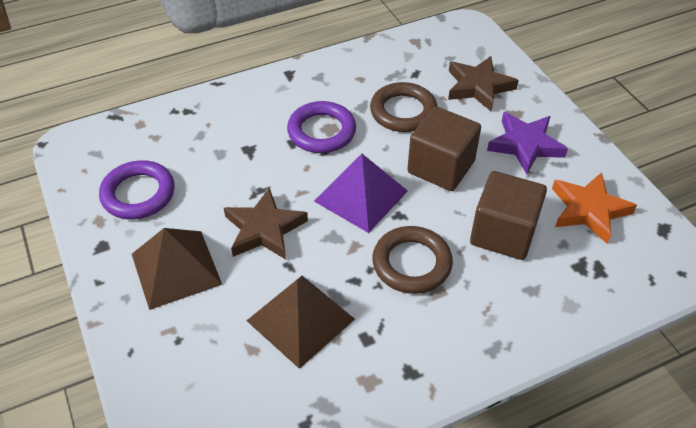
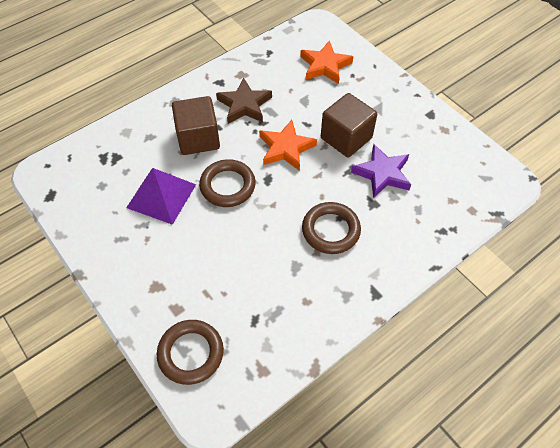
brown pyramid: [132,228,222,310] [246,276,355,369] = 2 -> none = 0
brown ring: [370,82,438,132] [372,226,453,294] = 2 -> [157,320,224,385] [199,159,256,207] [302,202,361,254] = 3
brown star: [224,187,308,259] [448,56,519,112] = 2 -> [216,78,272,124] = 1
orange star: [552,172,637,243] = 1 -> [259,120,317,171] [300,40,353,84] = 2
purple ring: [99,160,175,220] [287,101,356,153] = 2 -> none = 0

